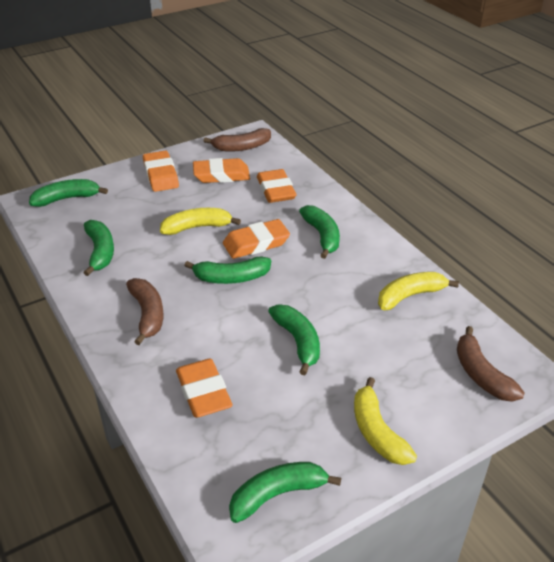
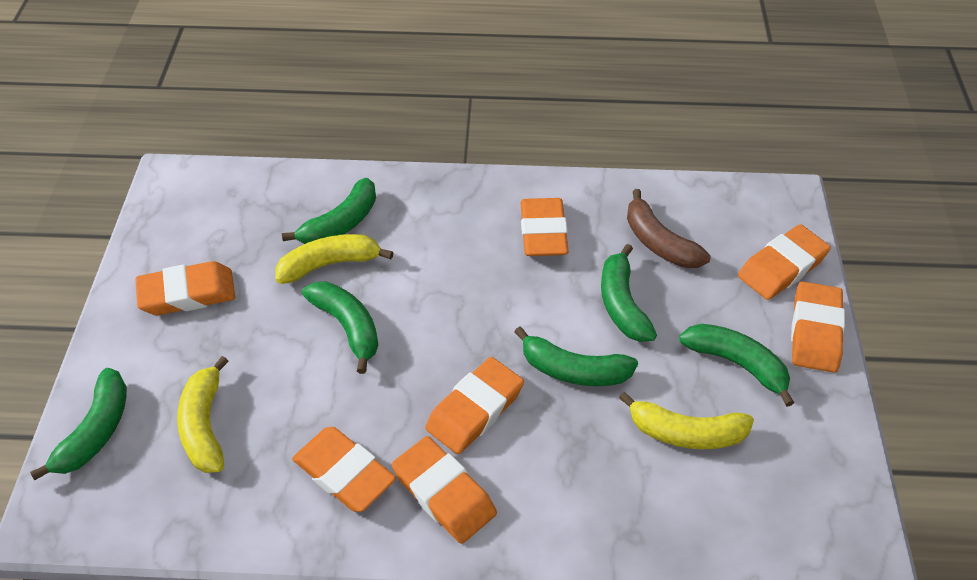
brown banana: [126,278,163,345] [204,128,271,152] [457,326,525,402] = 3 -> [627,189,711,268] = 1
orange eraser: [143,151,179,192] [176,359,233,418] [193,158,250,183] [223,219,290,259] [257,169,296,203] = 5 -> [135,261,235,315] [292,427,396,512] [392,436,497,544] [425,357,524,454] [521,198,569,256] [738,224,831,300] [791,282,845,373] = 7

